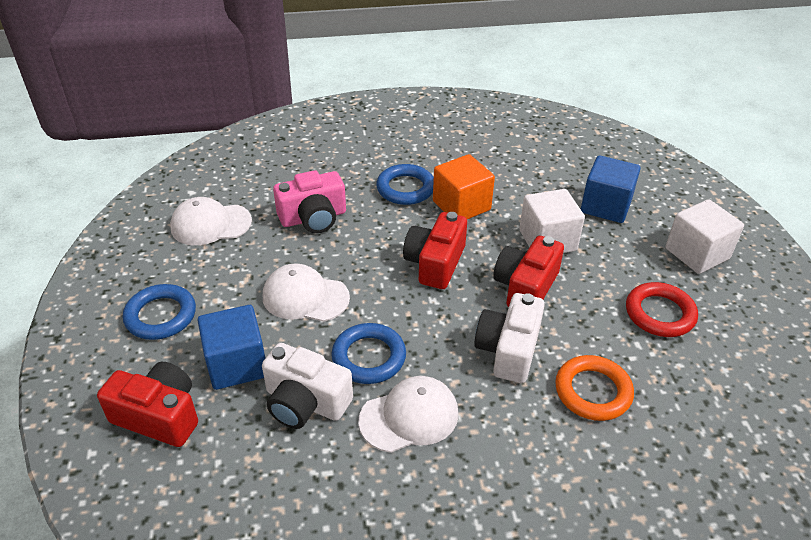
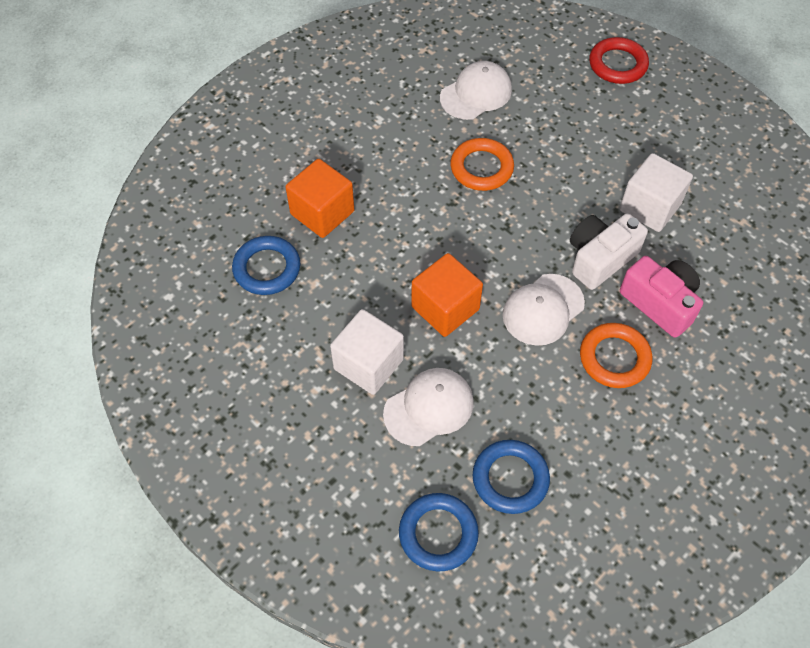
blue cube: [197,305,265,390] [581,155,641,223] = 2 -> none = 0
orange cube: [433,154,495,219] = 1 -> [286,159,354,238] [411,253,483,337] = 2
orange ring: [555,355,634,421] = 1 -> [451,138,514,191] [580,323,652,388] = 2
red camera: [97,362,198,447] [403,212,467,289] [493,236,564,307] = 3 -> none = 0
white camera: [262,343,353,429] [474,293,545,383] = 2 -> [570,213,648,290] = 1

